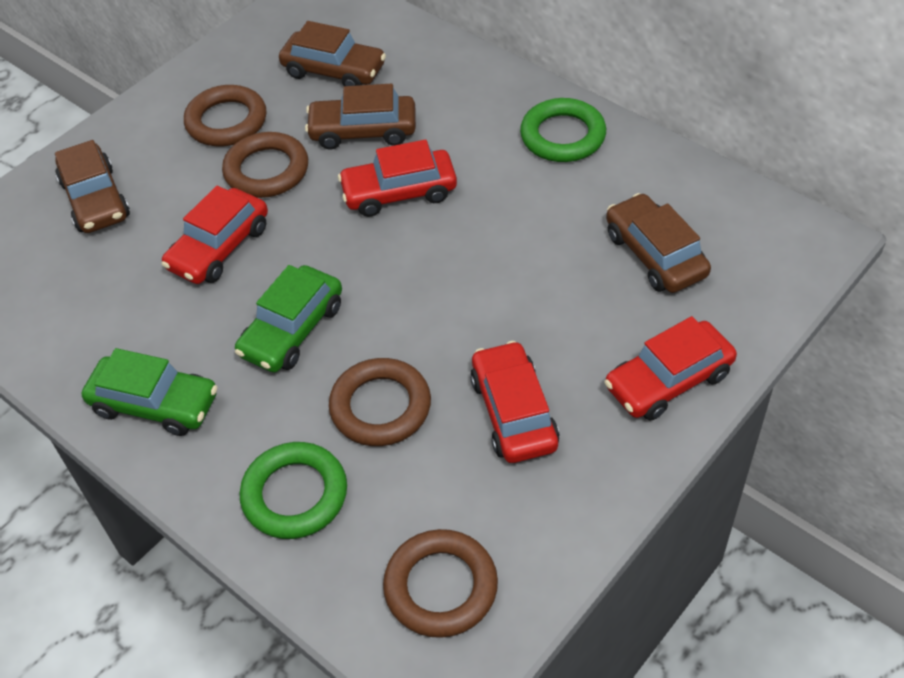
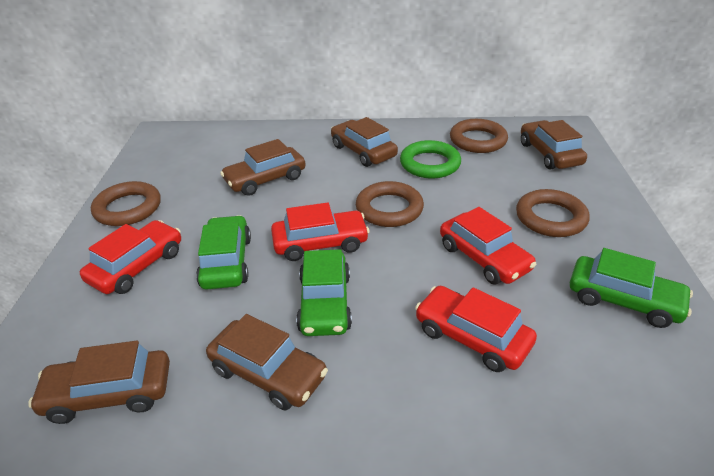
brown car: [55,140,130,233] [279,21,386,86] [305,83,416,150] [606,193,711,293] = 4 -> [28,341,170,424] [206,314,328,410] [220,139,306,196] [331,117,398,167] [521,120,587,169] = 5
green car: [82,348,218,436] [235,265,342,372] = 2 -> [196,215,251,289] [296,249,352,336] [570,248,693,328] = 3
green ring: [240,442,347,539] [520,98,606,162] = 2 -> [400,140,461,178] = 1

